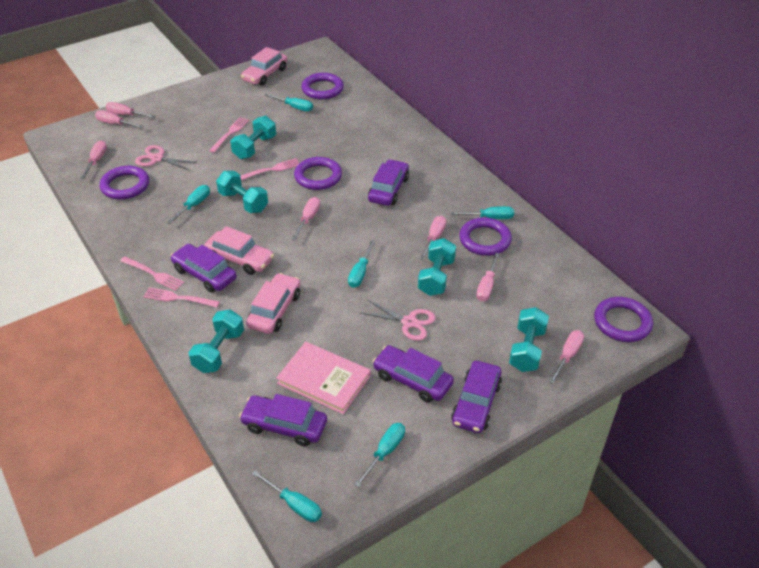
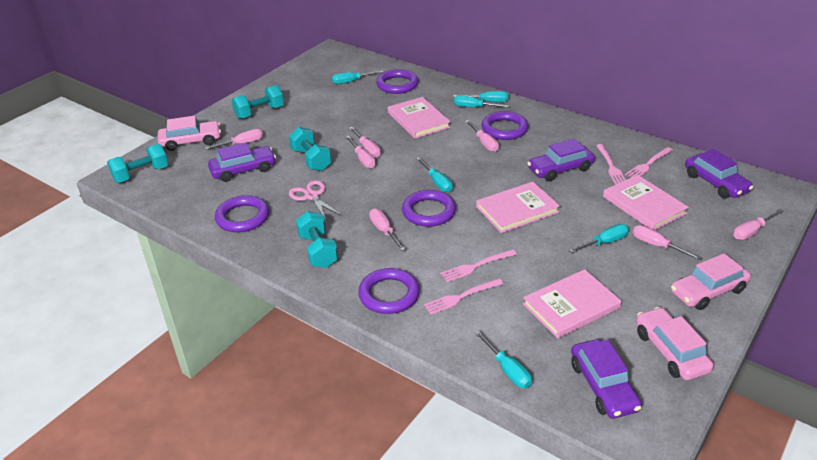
pink book: [276,342,371,414] = 1 -> [388,97,451,139] [476,182,560,233] [523,269,622,339] [603,175,689,230] = 4
pink scissors: [135,145,195,171] [361,300,436,341] = 2 -> [289,180,342,220] = 1
purple car: [170,244,237,293] [239,394,327,446] [368,159,409,206] [372,345,454,403] [451,361,502,433] = 5 -> [208,142,276,182] [528,139,595,181] [571,339,642,418] [685,149,753,198] = 4
turquoise dumbbell: [189,309,244,373] [216,171,268,213] [230,116,276,159] [418,238,456,296] [509,307,549,372] = 5 -> [107,144,168,183] [231,85,284,119] [289,127,331,171] [296,211,338,268] = 4

